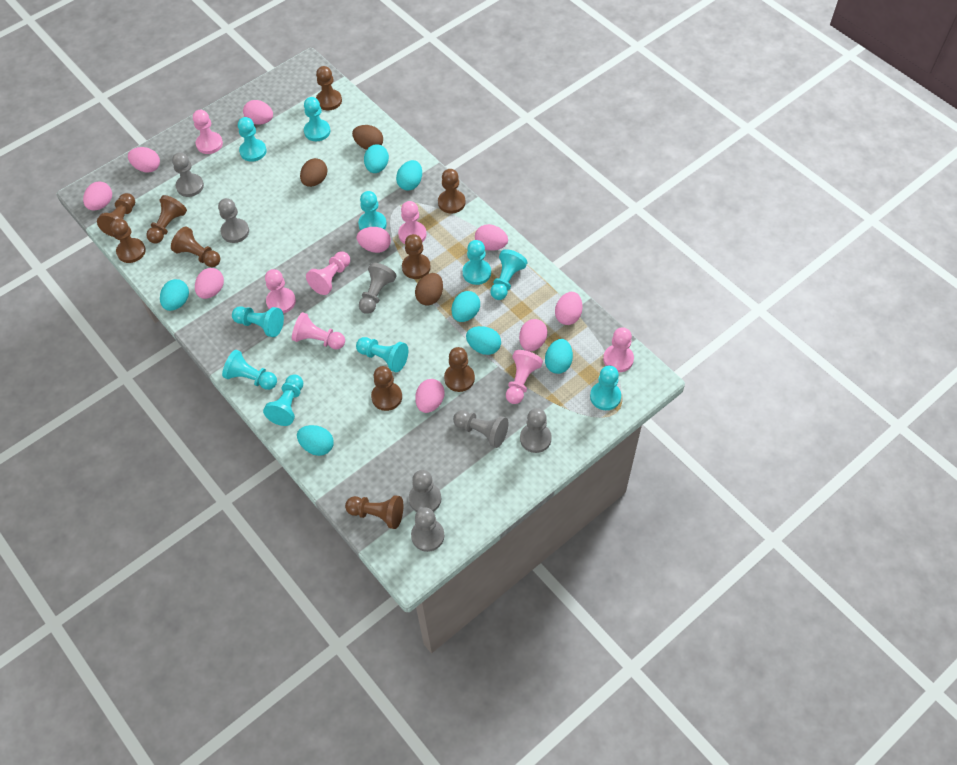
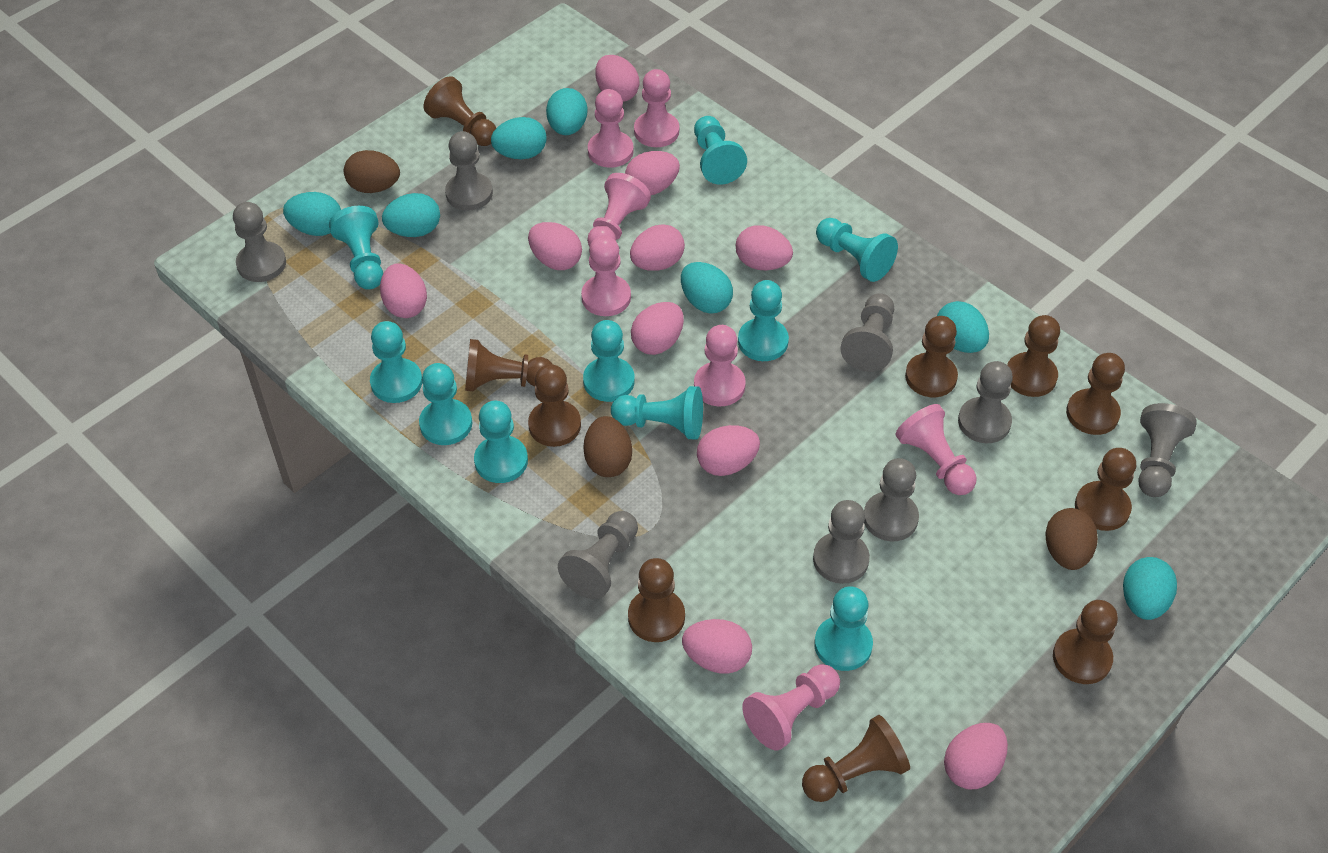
grey pawn: [172,152,204,197] [218,198,249,243] [359,263,397,314] [409,470,441,512] [411,507,444,552] [453,410,509,448] [520,408,552,453] = 7 -> [233,202,286,282] [445,131,493,211] [558,511,638,599] [813,500,870,584] [840,293,894,372] [864,458,919,541] [958,361,1013,443] [1138,403,1197,497] = 8
pink egg: [83,182,112,210] [128,147,160,173] [195,268,224,299] [243,100,273,124] [357,227,391,253] [415,379,445,413] [475,224,508,251] [519,319,548,351] [555,292,583,325] = 9 -> [380,263,427,318] [528,222,582,270] [595,55,639,102] [625,151,680,195] [630,224,685,271] [631,302,684,355] [682,619,752,674] [697,425,760,476] [736,225,793,270] [944,723,1008,789] = 10

